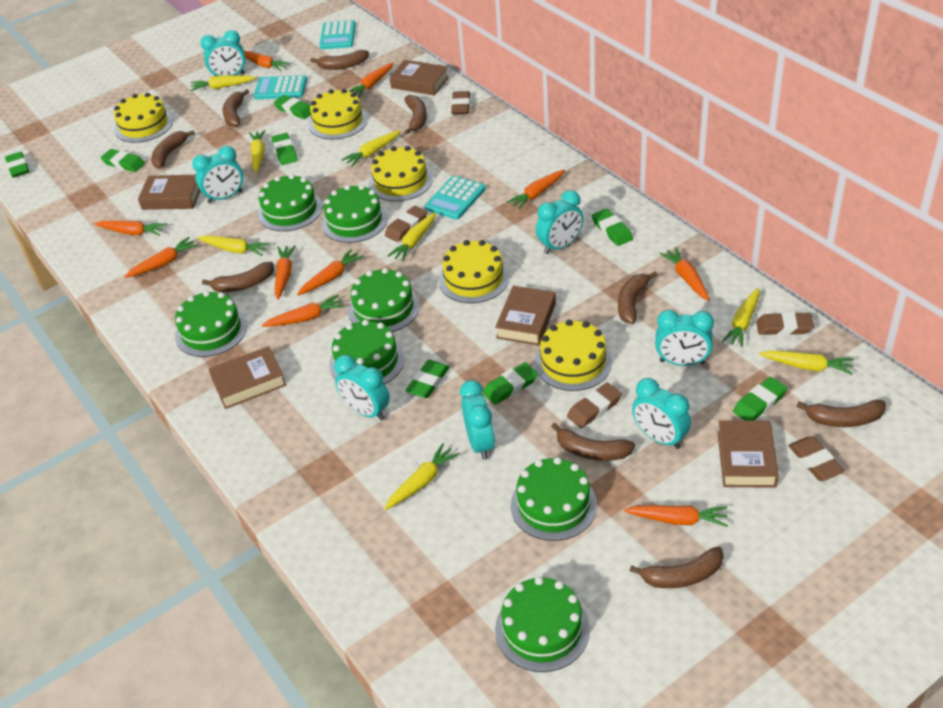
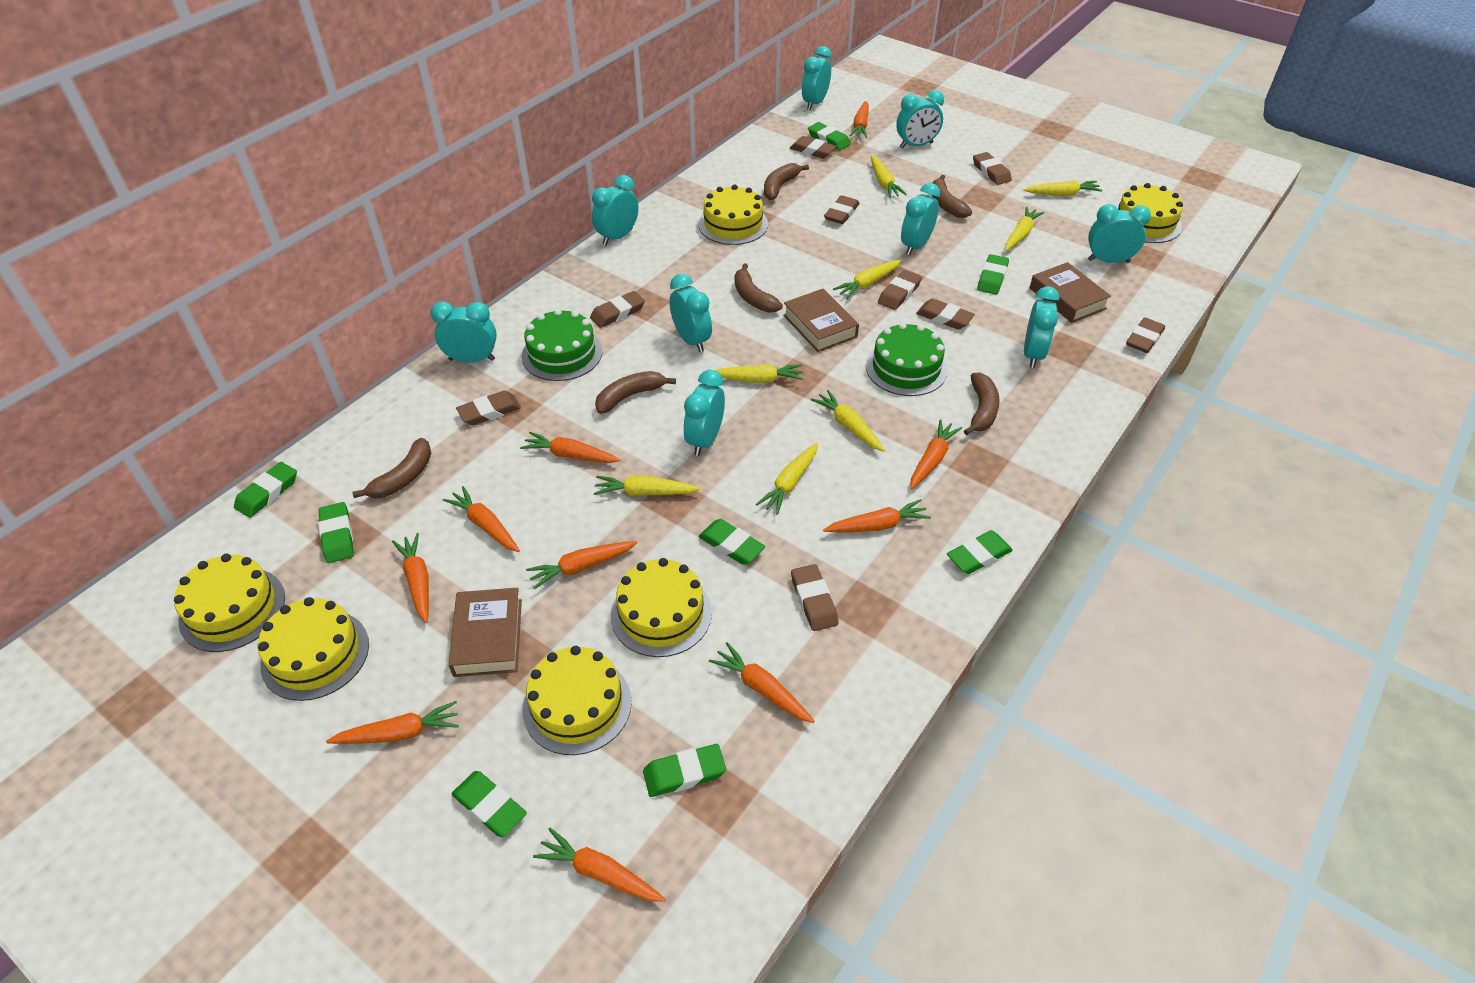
brown banana: [151,130,195,169] [202,262,274,292] [223,89,249,127] [311,50,369,70] [404,95,427,134] [551,423,635,461] [618,271,658,324] [630,547,724,588] [796,400,886,427] = 9 -> [352,438,431,498] [595,371,676,414] [735,263,783,312] [764,163,809,200] [932,175,972,218] [964,373,1000,435] = 6
brown book: [138,175,200,210] [209,346,286,409] [389,60,449,96] [495,286,556,346] [718,421,779,488] = 5 -> [448,588,522,677] [783,289,859,352] [1030,262,1111,323] = 3
brown eraser: [385,206,428,242] [451,91,470,115] [567,383,622,428] [756,312,814,335] [788,436,844,481] = 5 -> [456,391,521,425] [590,291,645,328] [790,136,837,159] [791,564,839,631] [824,195,860,224] [878,270,922,310] [916,299,975,330] [973,152,1012,185] [1126,317,1165,353] = 9
green cake: [175,291,248,357] [258,174,322,231] [322,185,388,243] [329,320,405,384] [348,268,420,332] [495,577,590,672] [511,457,597,541] = 7 -> [522,309,602,381] [866,323,948,396] = 2
turquoise calculator: [254,75,307,99] [319,20,356,49] [425,176,486,220] = 3 -> none = 0
turquoise clock: [192,146,243,203] [200,30,246,77] [334,355,390,421] [460,380,495,460] [536,190,583,254] [632,378,691,449] [655,310,714,366] = 7 -> [431,301,497,363] [592,175,639,245] [670,274,712,352] [684,370,725,456] [802,46,831,110] [896,90,944,148] [901,183,940,255] [1024,286,1059,368] [1088,204,1151,263] = 9
yellow cake: [114,93,173,143] [308,89,368,140] [369,146,433,201] [438,240,509,303] [535,320,612,391] = 5 -> [174,554,285,652] [258,597,369,701] [522,646,632,755] [611,558,712,657] [698,185,768,245] [1117,183,1183,243] = 6

